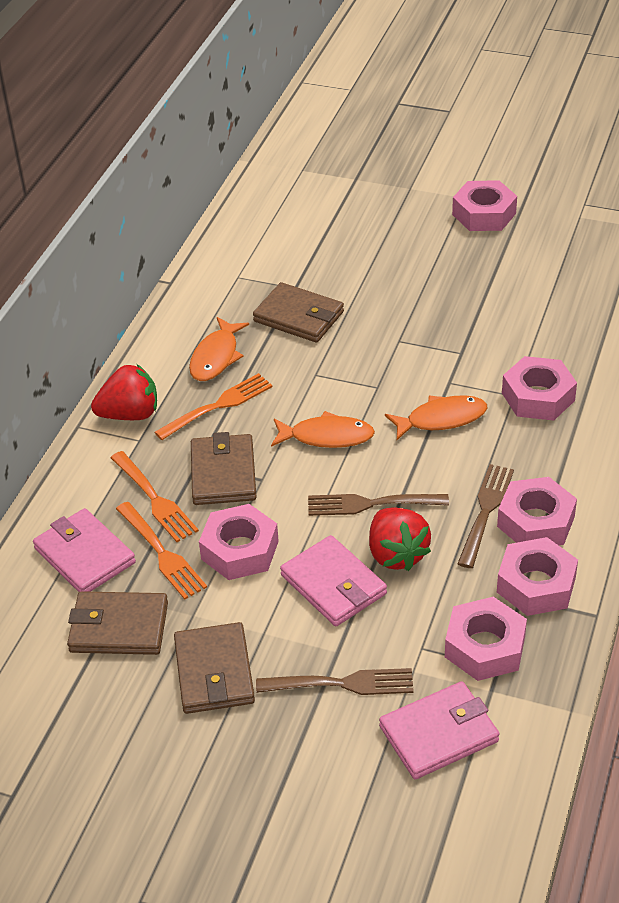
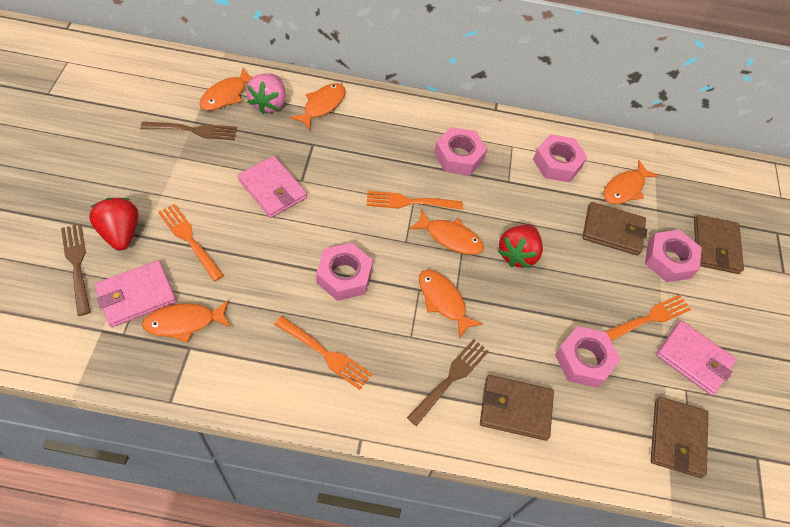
orange fish: [189,317,249,381] [271,411,375,448] [385,395,488,440] = 3 -> [142,300,231,343] [200,68,253,111] [290,83,346,131] [409,209,484,255] [419,270,483,339] [603,160,659,204] = 6
orange fork: [111,451,199,542] [116,502,207,600] [155,373,273,440] = 3 -> [158,204,224,282] [274,316,372,390] [367,191,463,210] [605,295,691,341] = 4
pink nut: [199,504,279,580] [445,597,527,681] [452,180,517,231] [497,477,577,545] [497,537,578,616] [502,356,577,421] = 6 -> [316,243,373,301] [434,127,487,175] [533,134,587,182] [555,326,621,388] [645,230,702,282] = 5
pink strawberry: none = 0 -> [246,73,286,114] = 1

